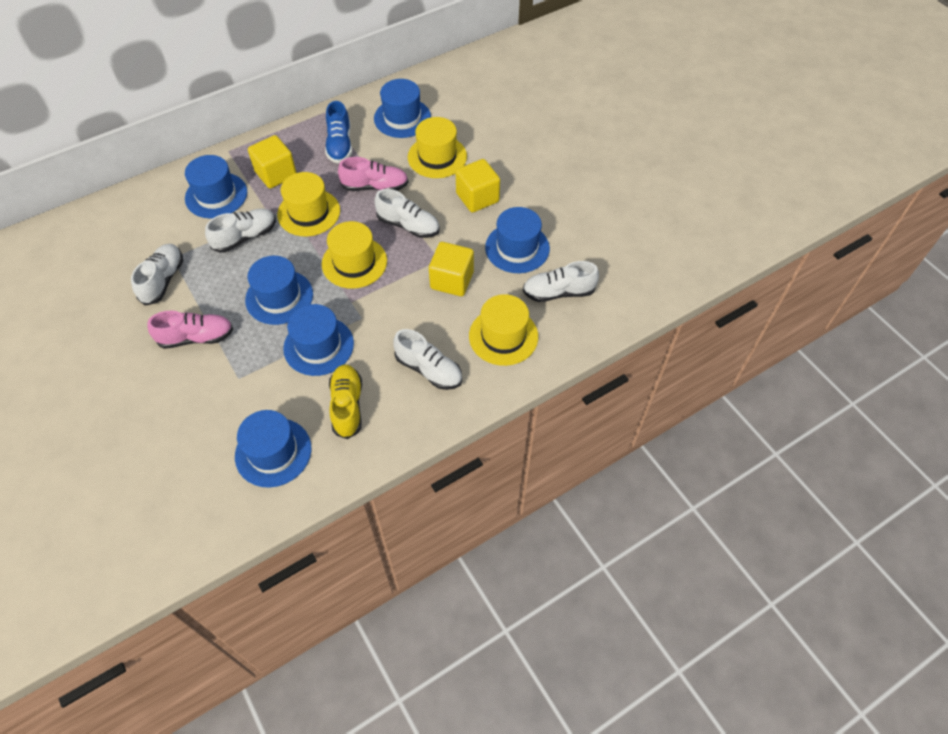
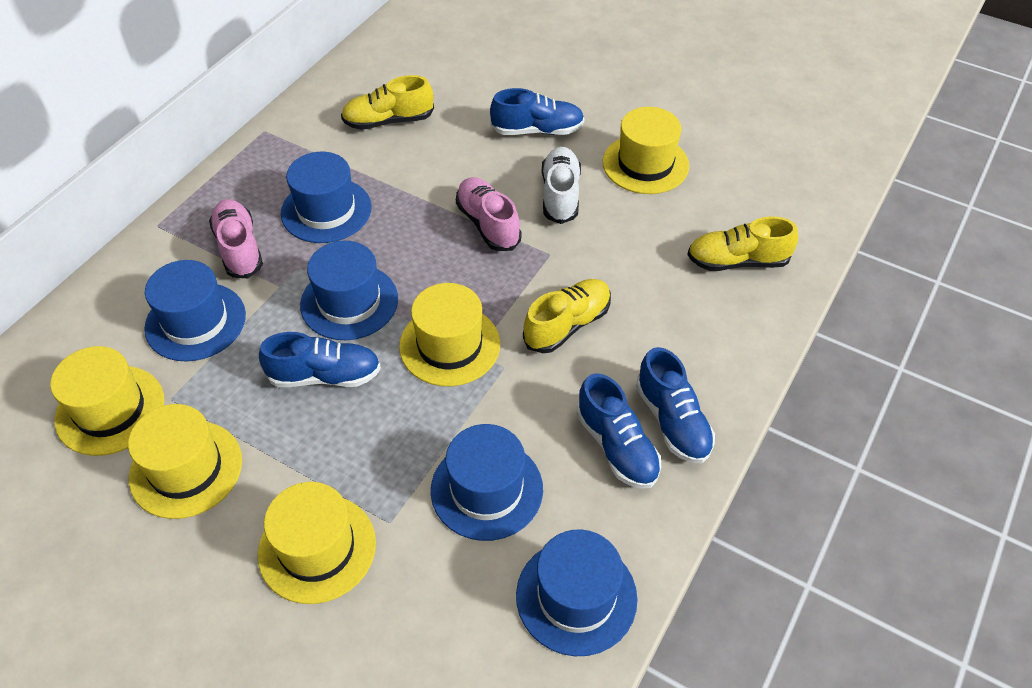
blue hat: [185,155,247,218] [235,410,311,488] [245,256,313,325] [283,304,354,376] [374,79,431,138] [485,207,550,273] = 6 -> [144,260,246,361] [281,152,372,243] [300,241,398,340] [431,424,543,541] [516,529,638,656] = 5
blue shoe: [325,101,352,163] = 1 -> [259,332,381,387] [490,88,585,135] [576,373,661,489] [636,347,715,463] = 4
white shoe: [131,244,183,306] [205,208,276,253] [374,189,440,238] [393,329,462,390] [523,261,599,302] = 5 -> [542,147,581,224] = 1
yellow cube: [248,135,297,189] [429,242,474,296] [456,159,500,213] = 3 -> none = 0
yellow hat: [277,172,340,236] [322,221,387,289] [408,117,467,178] [469,294,538,366] = 4 -> [50,346,164,456] [128,404,242,519] [258,482,376,604] [399,283,500,386] [603,107,689,194] = 5
yellow shoe: [329,364,362,439] = 1 -> [341,75,434,130] [523,279,611,353] [687,216,798,271] = 3

